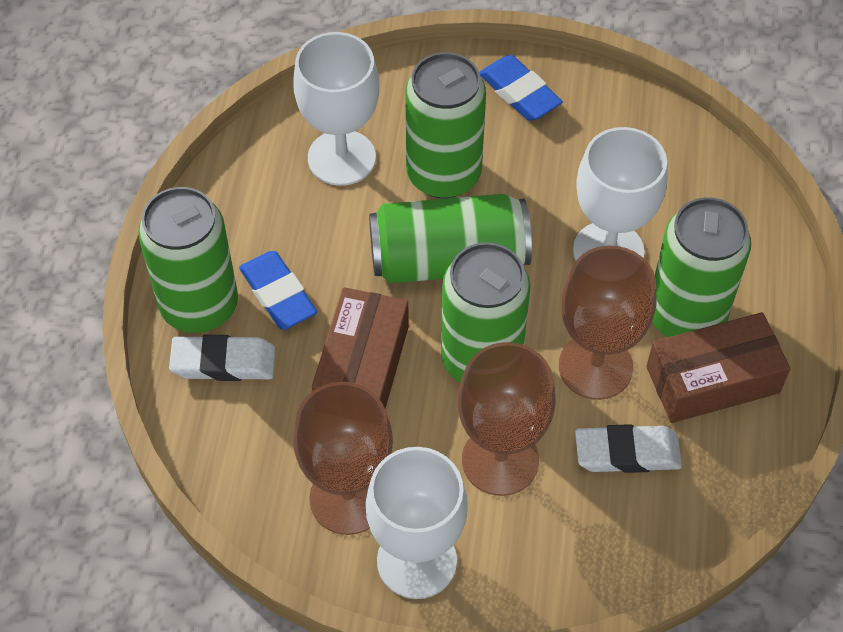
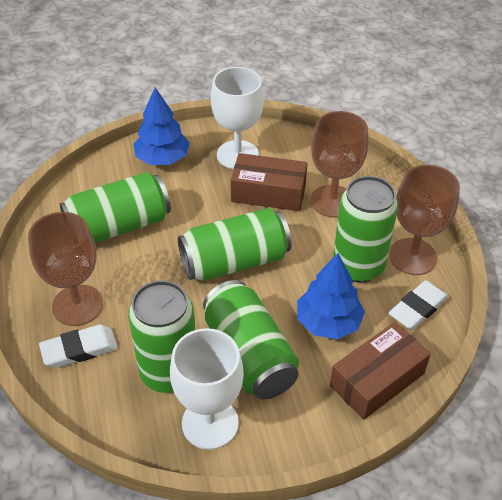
blue eraser: [239,251,317,330] [479,55,563,121] = 2 -> none = 0
blue tree: none = 0 -> [133,87,190,165] [297,253,365,339] = 2
white goblet: [293,32,379,186] [366,447,468,599] [573,127,668,260] = 3 -> [170,328,244,450] [211,67,264,169] = 2

